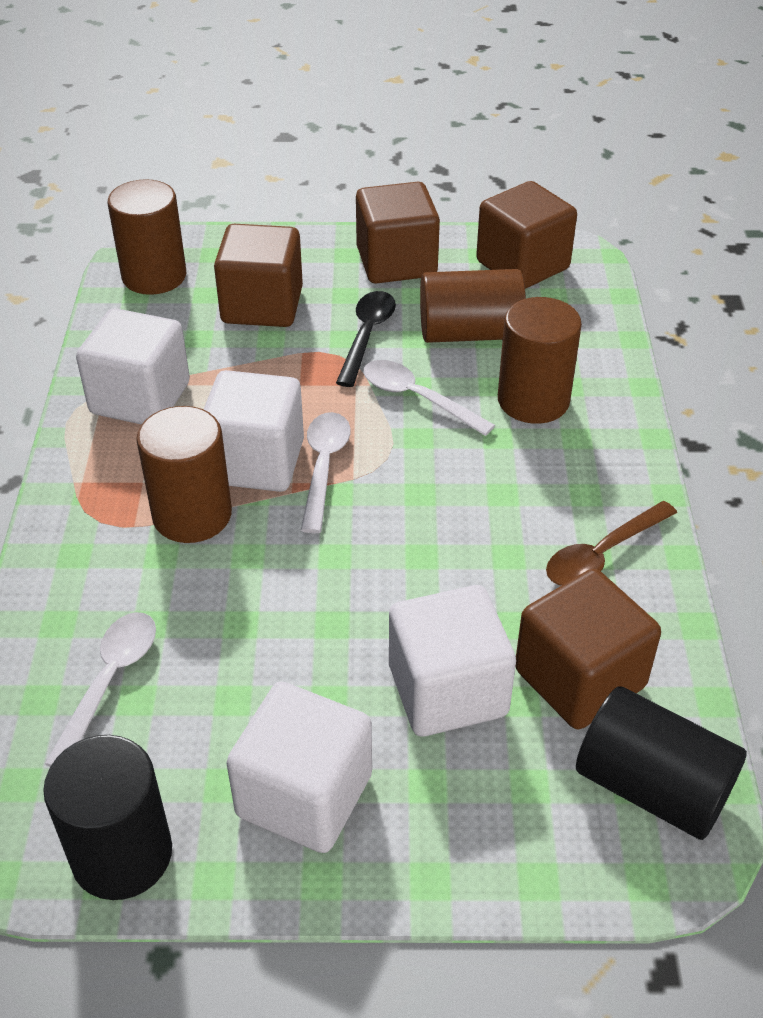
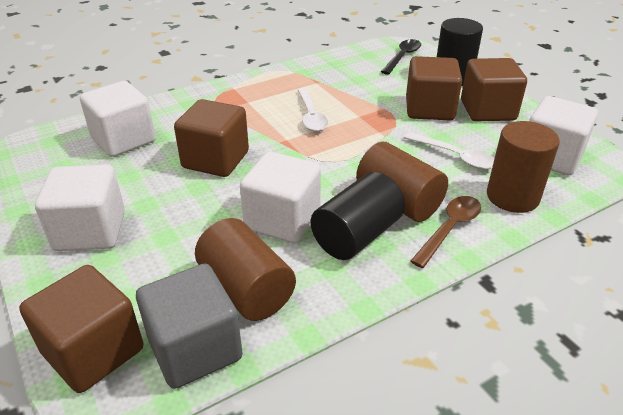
brown cylinder: [108,179,186,295] [136,406,232,543] [420,269,526,343] [498,297,582,424] = 4 -> [195,218,296,321] [356,142,448,222] [487,121,560,213] = 3
grey cube: none = 0 -> [136,264,243,389] = 1
white spoon: [45,612,156,767] [301,412,351,533] [363,360,495,436] = 3 -> [298,88,328,132] [404,132,495,170] = 2

